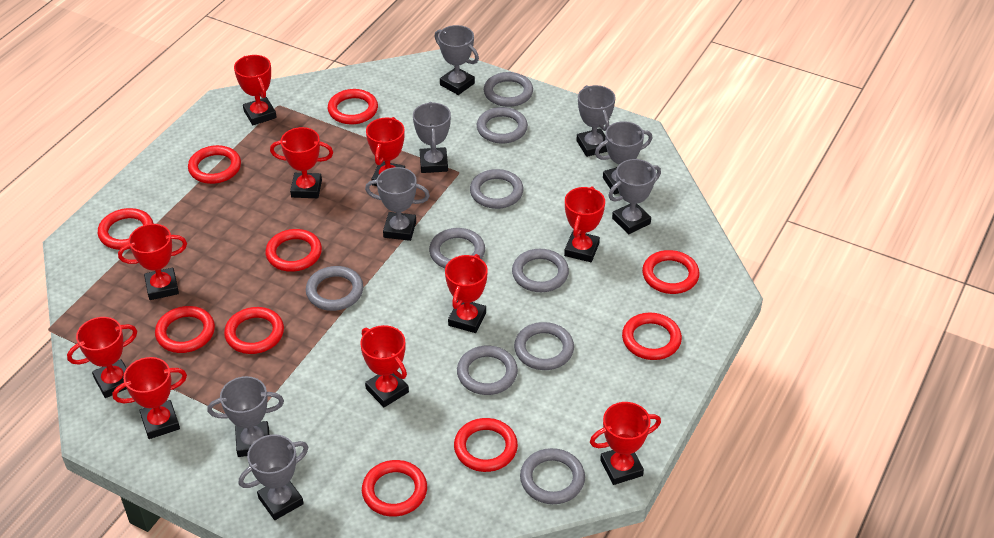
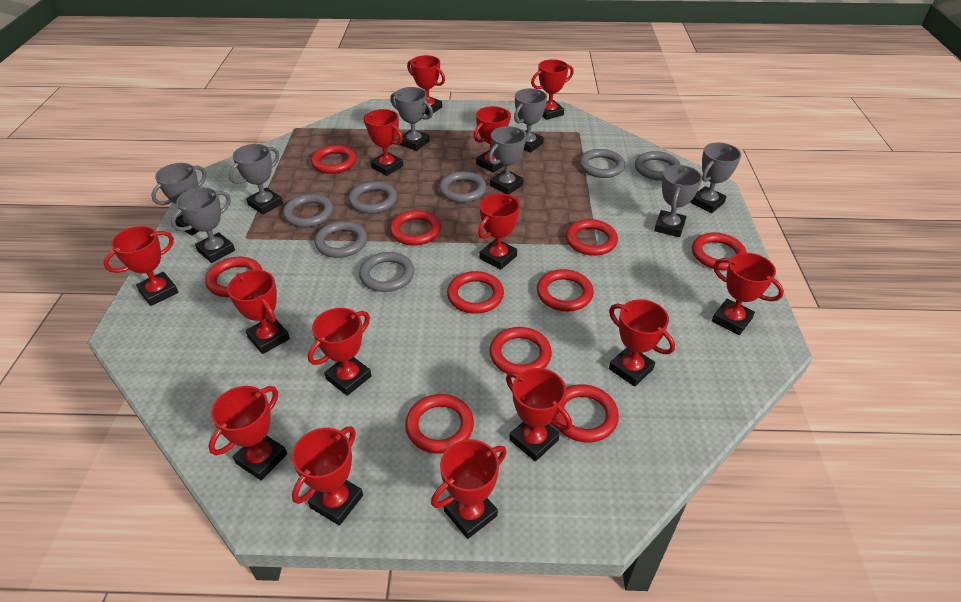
grey ring: [306,266,363,311] [429,228,485,268] [457,346,518,395] [470,169,524,209] [477,107,528,144] [484,72,533,107] [512,249,569,292] [514,322,574,370] [520,448,585,504] = 9 -> [283,194,333,228] [315,221,367,258] [348,181,397,214] [359,252,415,292] [439,171,487,203] [579,149,625,178] [635,151,681,181] = 7
red trophy: [67,317,137,398] [113,357,187,439] [118,224,187,300] [234,55,277,125] [270,127,333,198] [360,325,409,407] [366,117,405,186] [445,254,488,333] [564,186,605,262] [590,402,661,485] = 10 -> [103,226,178,306] [208,386,287,480] [227,270,290,354] [292,426,363,526] [308,308,371,396] [364,109,403,176] [407,55,445,115] [431,439,507,539] [474,106,511,173] [478,193,520,270] [506,368,572,461] [531,59,574,120] [609,299,675,387] [712,253,784,335] = 14

